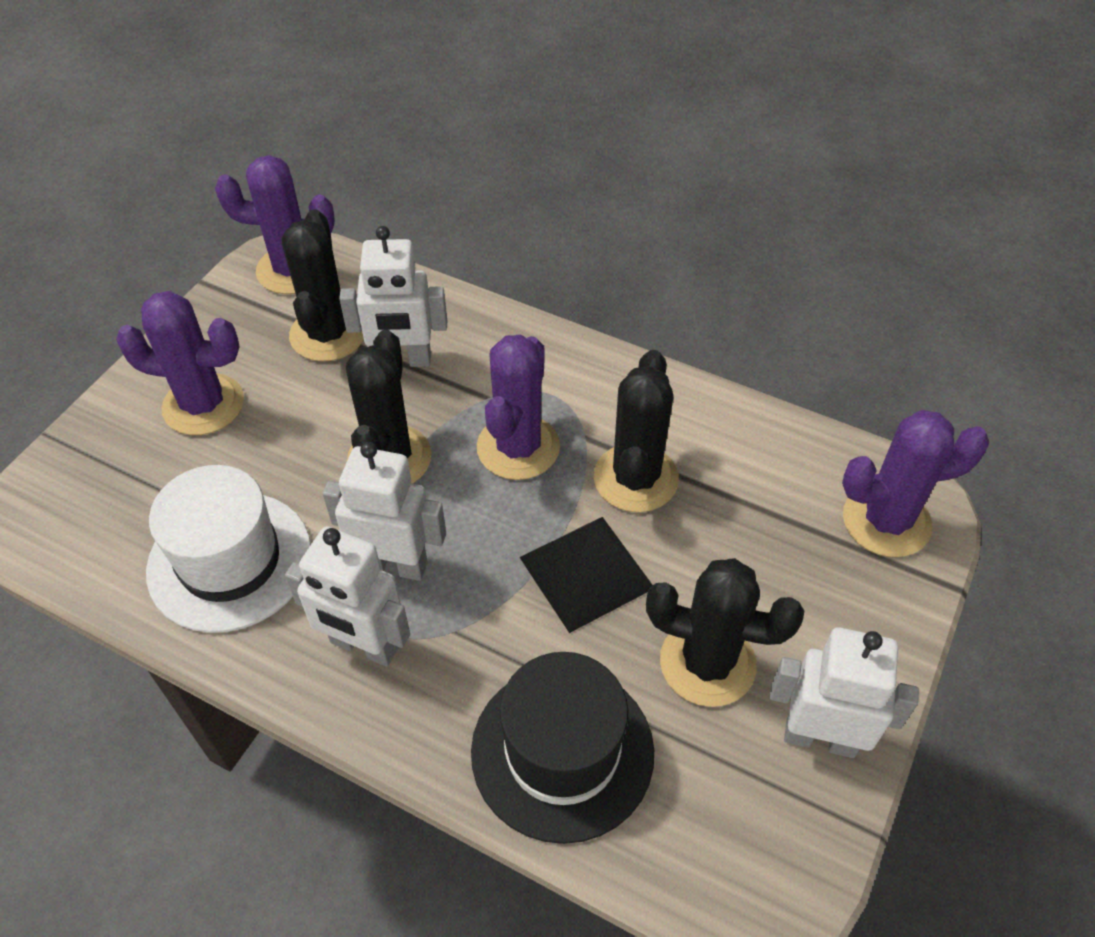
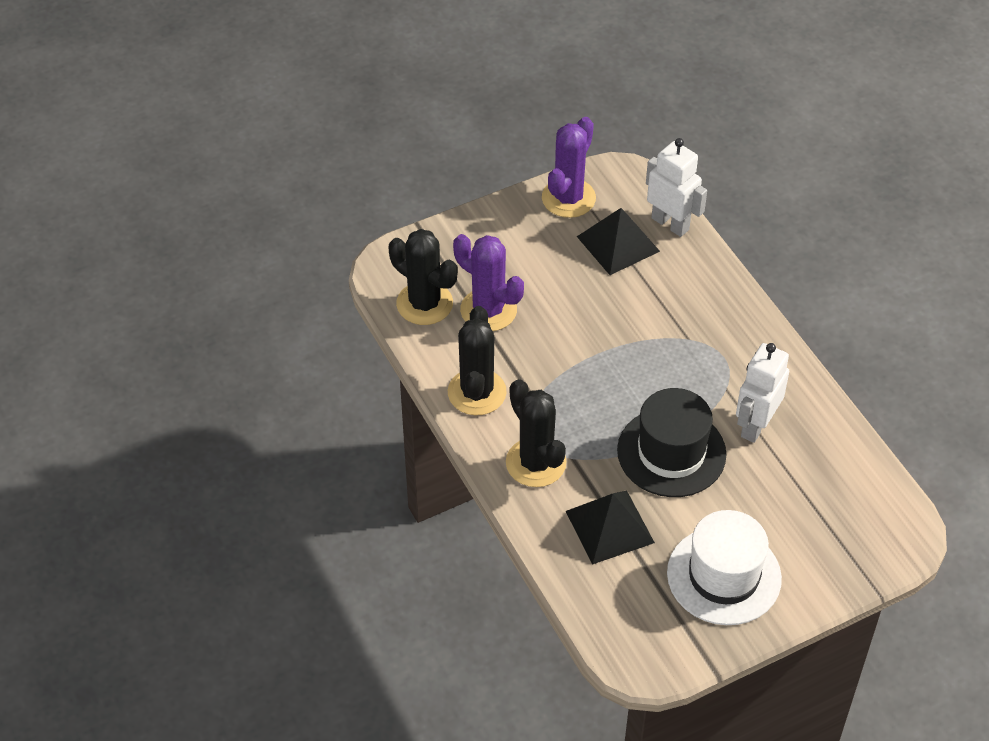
black cactus: [282,210,364,362] [346,330,432,484] [594,350,679,512] [646,558,804,707] = 4 -> [388,229,458,325] [448,306,507,415] [506,379,567,487] = 3
black pyramid: [519,517,653,633] = 1 -> [566,490,655,565] [577,208,660,275] = 2
purple cactus: [116,291,244,435] [215,155,335,294] [477,335,560,480] [842,410,989,557] = 4 -> [453,234,524,331] [542,117,596,218] = 2
white robot: [285,526,410,667] [323,442,446,581] [339,226,447,367] [770,627,919,758] = 4 -> [646,138,707,237] [736,343,789,443] = 2

